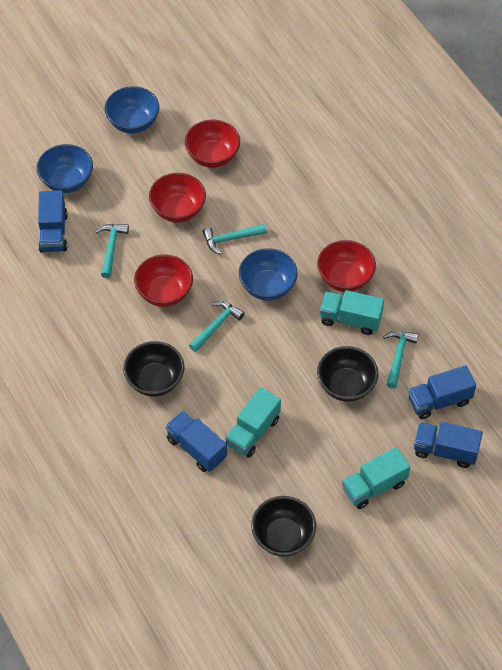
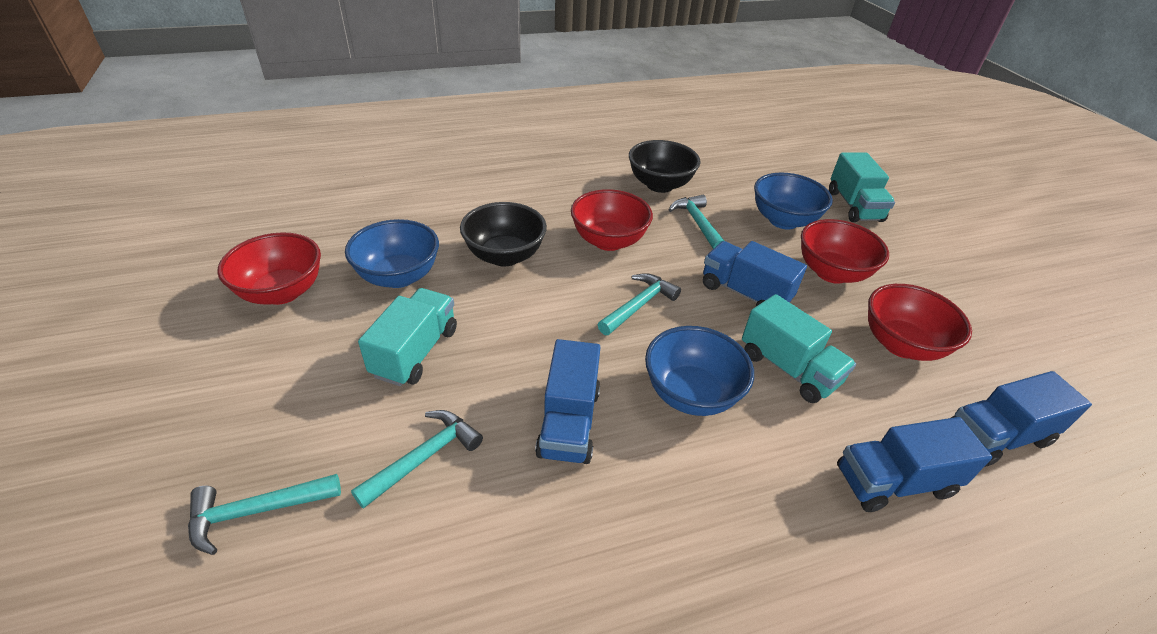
black bowl: [123,341,184,396] [251,496,316,557] [317,346,378,402] = 3 -> [460,202,547,266] [629,140,701,193] = 2

